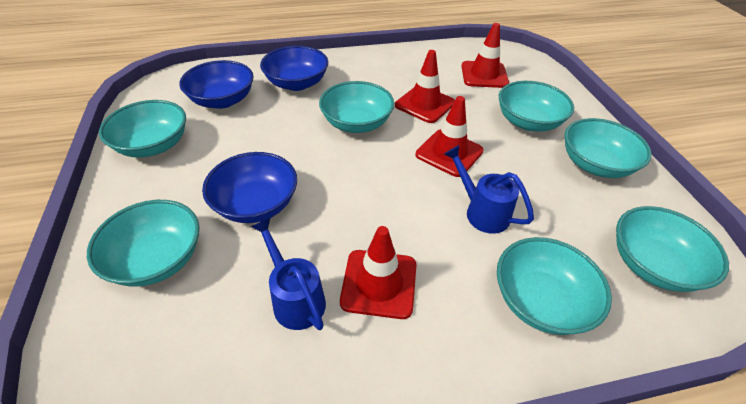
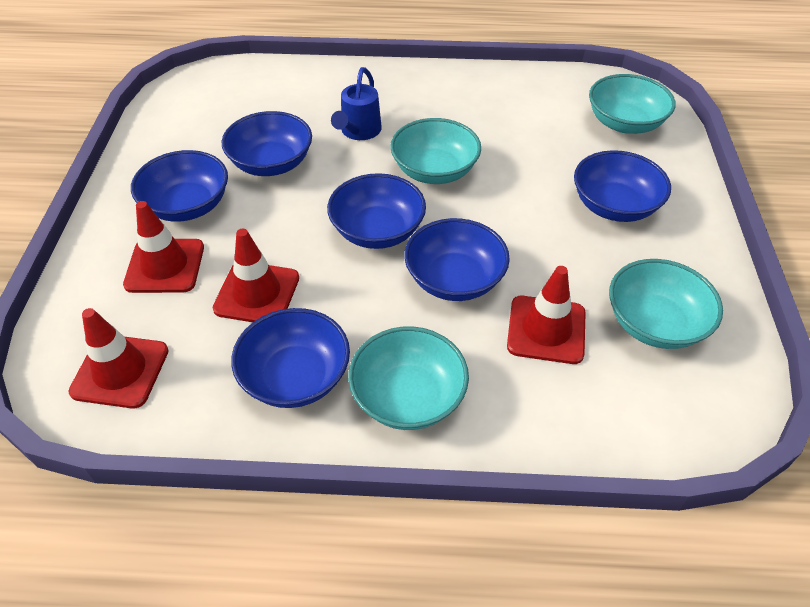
blue bowl: [180,60,254,109] [202,152,297,223] [260,46,328,91] = 3 -> [131,150,228,222] [222,111,312,176] [231,308,350,408] [327,173,426,249] [404,218,510,301] [574,150,671,222] = 6
blue watering can: [250,217,326,330] [444,145,534,234] = 2 -> [331,67,382,140] = 1
turquoise bowl: [87,200,199,286] [99,100,186,158] [319,81,394,133] [497,237,612,335] [499,81,574,131] [565,118,652,178] [616,206,729,292] = 7 -> [348,326,469,430] [390,118,481,184] [589,74,676,134] [609,259,723,349] = 4

